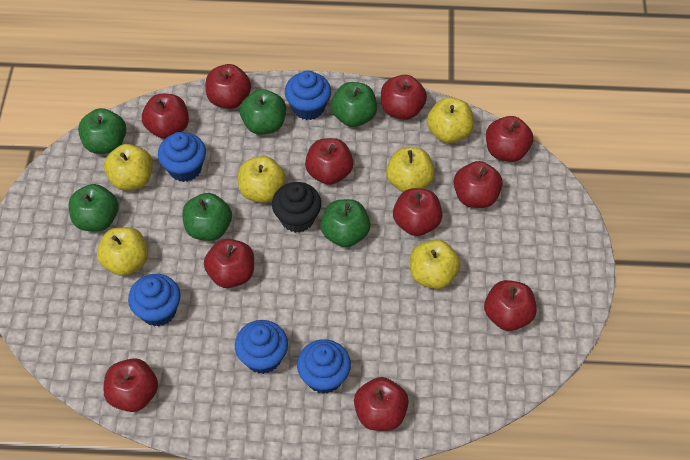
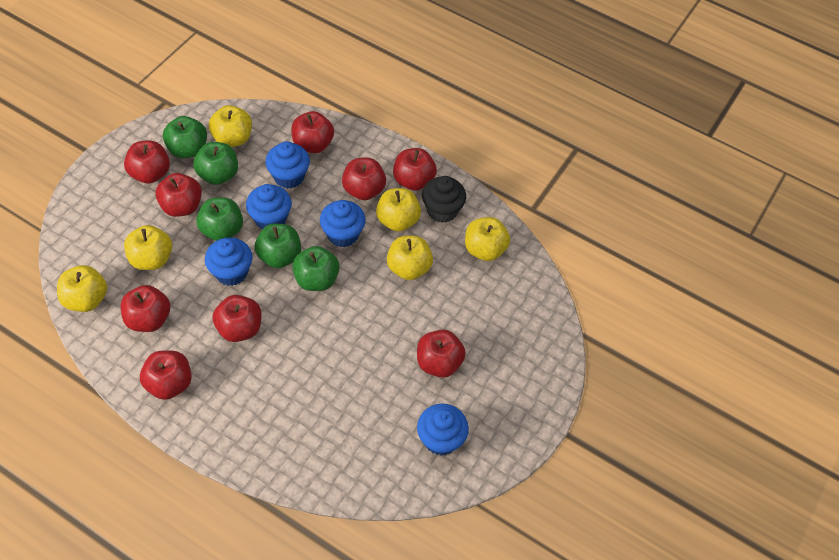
green apple: [69,184,119,232] [78,108,126,154] [183,193,232,241] [240,89,286,134] [321,199,371,247] [331,82,377,127] = 6 -> [163,116,207,158] [193,142,238,185] [196,197,243,241] [255,223,301,268] [292,246,340,291] = 5
red apple: [103,358,158,412] [142,94,189,139] [204,239,254,288] [206,64,251,109] [305,138,353,185] [354,377,409,431] [381,75,427,120] [393,188,442,236] [454,161,503,208] [484,280,537,331] [486,116,533,162] = 11 -> [121,285,170,332] [124,140,170,184] [140,350,192,400] [155,173,202,217] [212,295,261,342] [291,111,334,153] [342,158,386,200] [393,148,437,191] [417,329,466,378] = 9

